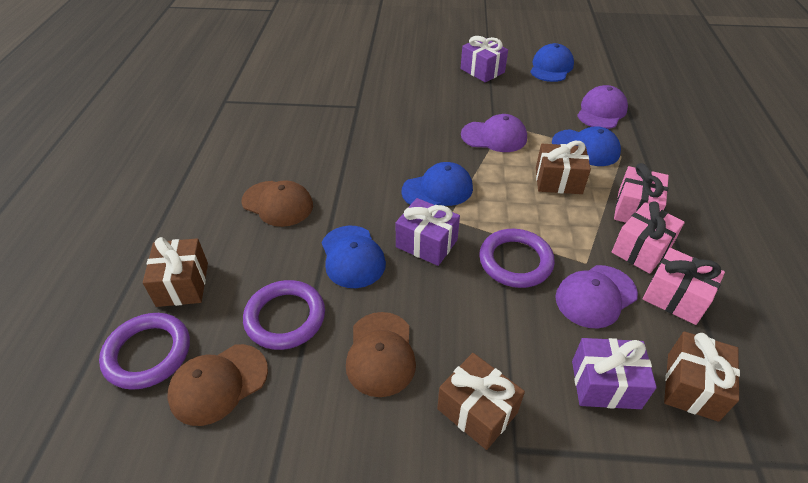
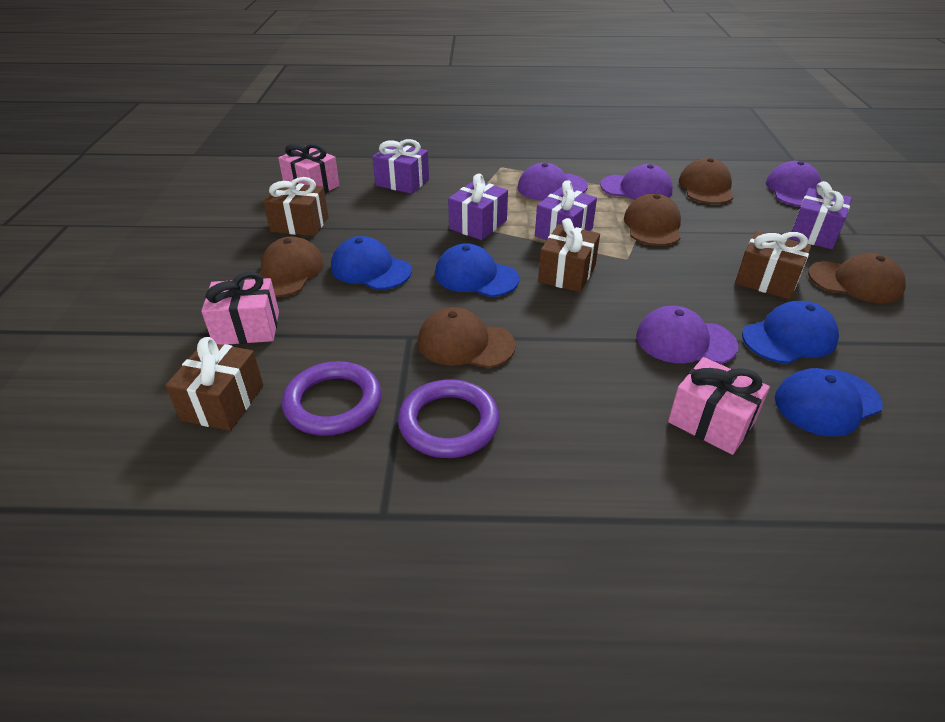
brown cap: [167,344,268,426] [242,180,313,227] [346,312,416,397] = 3 -> [258,237,324,297] [418,307,516,368] [624,193,681,246] [679,158,733,204] [808,253,906,303] = 5
purple cap: [461,114,527,152] [556,265,638,328] [577,85,628,129] = 3 -> [517,163,588,201] [600,164,673,200] [636,306,738,364] [766,161,821,207] = 4
purple gift: [395,198,460,266] [461,36,508,82] [572,338,657,409] = 3 -> [372,139,429,194] [448,174,508,240] [535,180,597,240] [789,181,852,249] = 4
purple ring: [99,313,190,390] [243,280,325,350] [479,229,555,288] = 3 -> [282,361,381,436] [398,379,500,458] = 2

